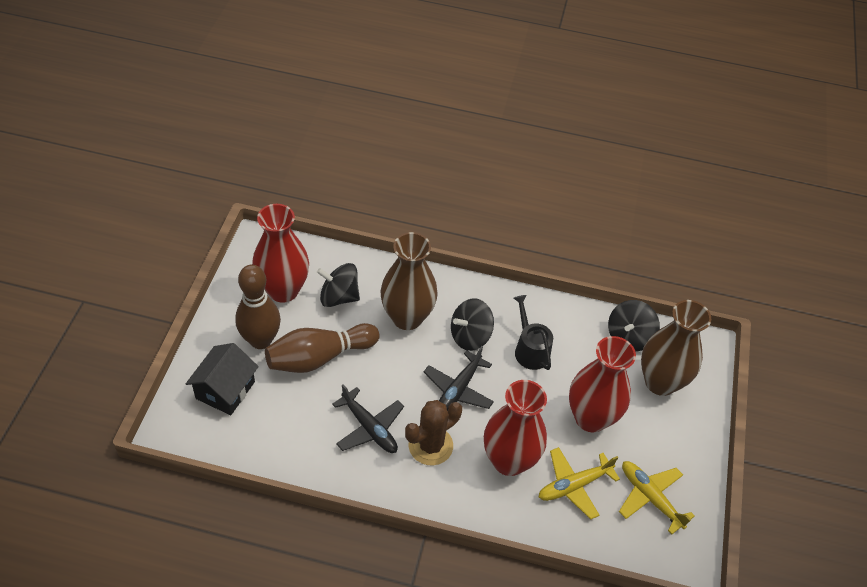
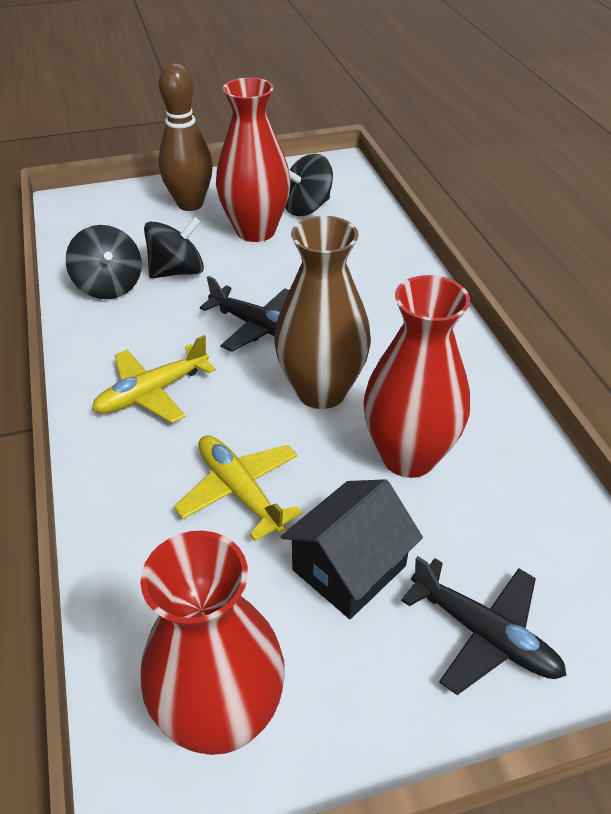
black watering can: [514,295,553,370] = 1 -> none = 0
brown bowling pin: [235,264,281,349] [265,323,380,373] = 2 -> [158,63,213,211] = 1
brown cactus: [405,400,462,465] = 1 -> none = 0
brown vase: [380,232,438,330] [641,300,711,396] = 2 -> [274,216,371,409] = 1

